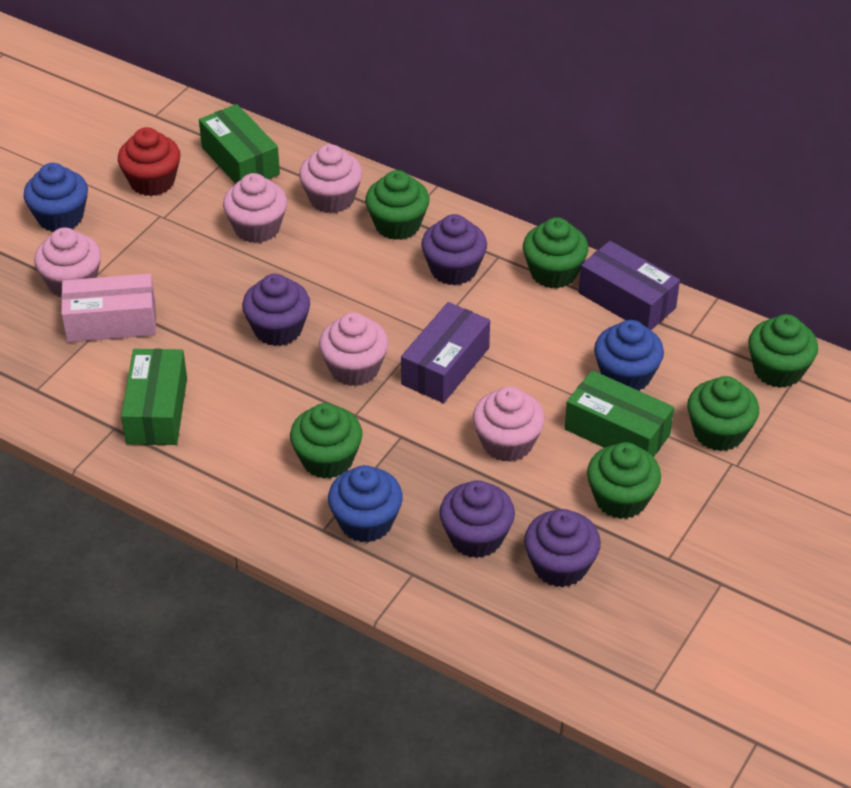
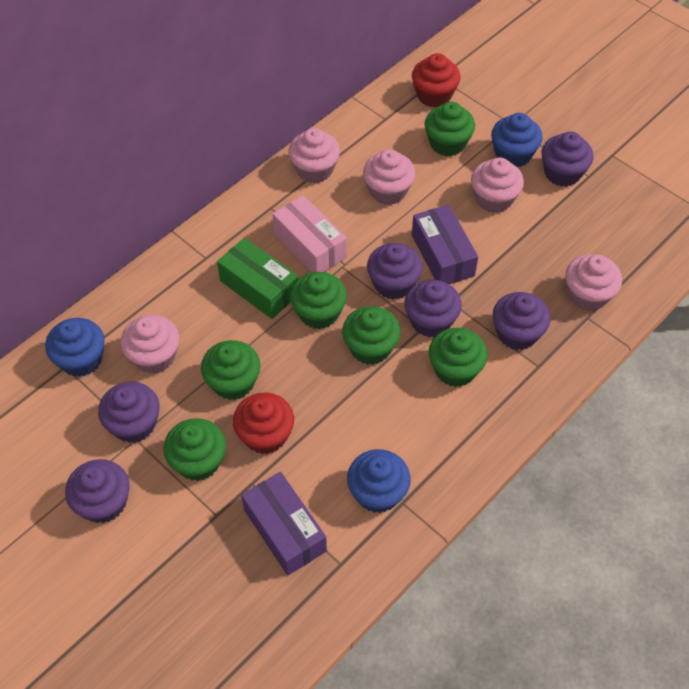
green box: [121,349,187,445] [199,104,280,184] [565,370,674,457] = 3 -> [217,238,298,319] = 1
purple cupcake: [242,274,310,346] [421,214,487,285] [439,480,515,558] [524,509,601,587] = 4 -> [65,459,130,523] [98,382,160,443] [367,243,423,300] [404,280,462,337] [493,292,550,350] [541,132,594,187] = 6
red cupcake: [118,127,180,196] = 1 -> [233,393,294,454] [412,53,461,108] = 2

